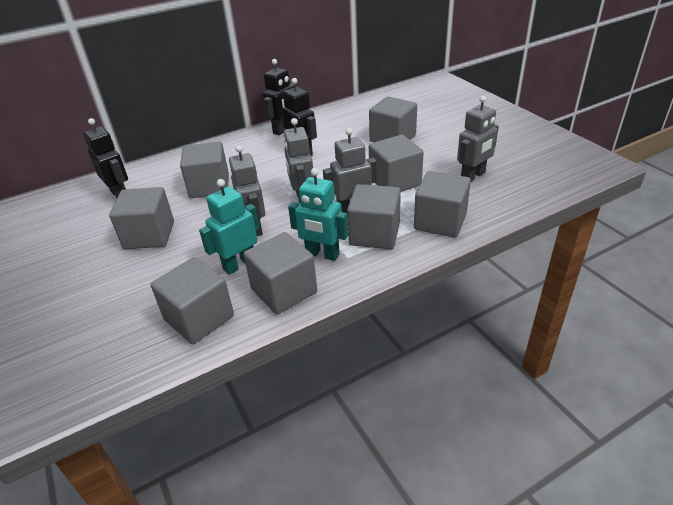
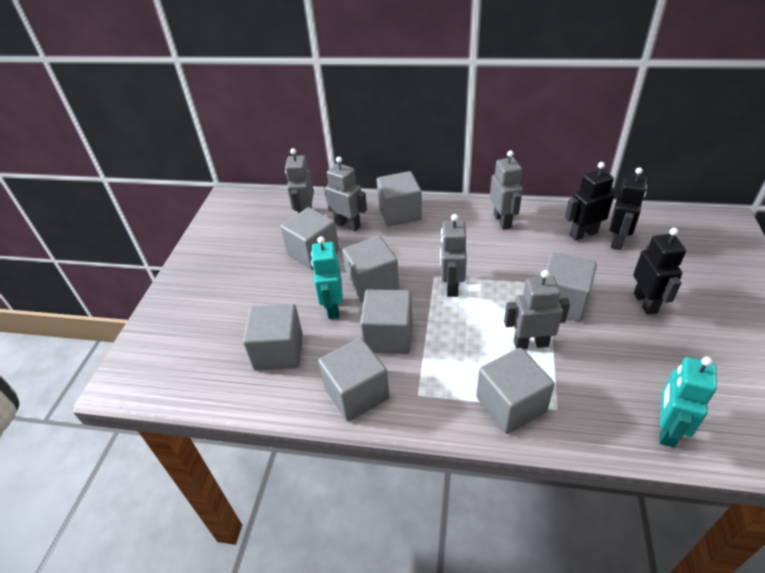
grey robot: [229,145,265,236] [283,118,314,203] [323,128,377,213] [457,96,499,181] = 4 -> [285,148,314,213] [323,157,367,232] [440,214,467,297] [490,150,523,230] [504,270,570,349] = 5

